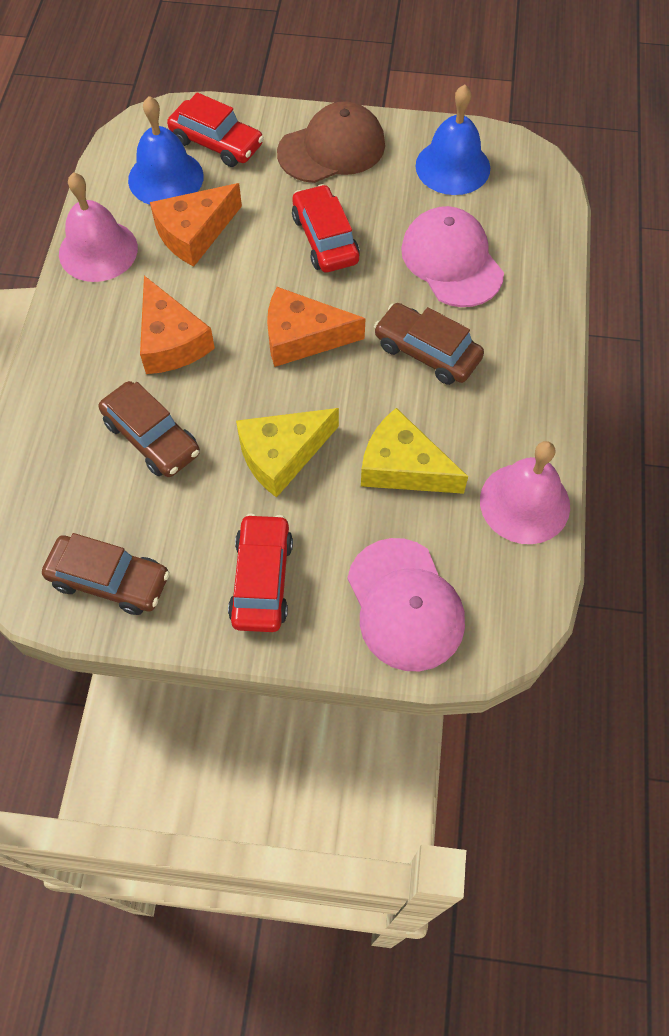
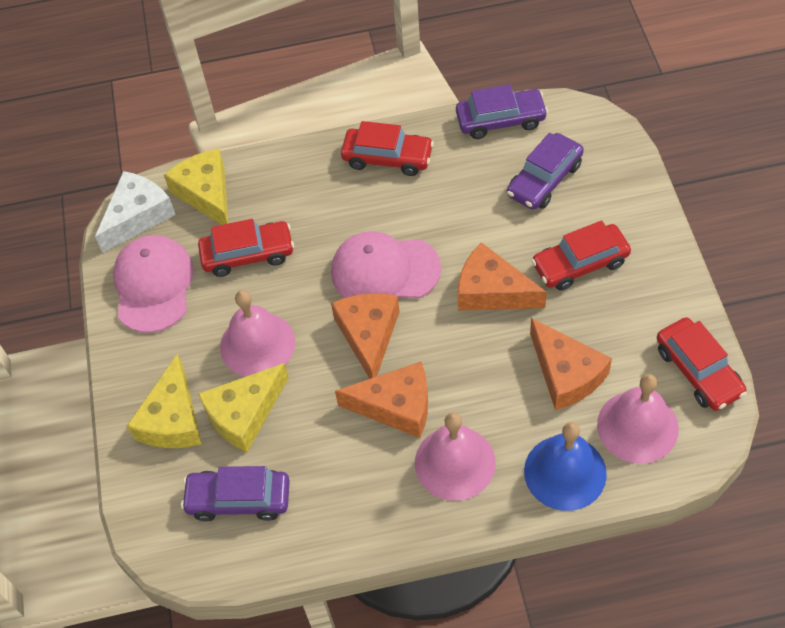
blue bell: [128,96,204,205] [416,84,490,195] = 2 -> [524,422,607,511] = 1
brown cap: [277,101,385,183] = 1 -> none = 0
brown car: [42,533,170,615] [99,381,200,477] [374,303,484,385] = 3 -> none = 0
orange cheese: [140,276,215,374] [150,183,242,267] [267,287,366,367] = 3 -> [331,293,400,379] [335,362,428,438] [458,242,547,310] [530,318,612,410] = 4
pink bell: [59,172,138,282] [480,441,570,544] = 2 -> [220,290,295,377] [415,412,496,501] [597,374,679,464] = 3
purple car: none = 0 -> [181,466,290,521] [456,84,548,139] [507,133,584,210] = 3
red car: [167,92,264,167] [228,514,293,632] [292,184,360,272] = 3 -> [198,219,294,277] [341,121,434,176] [531,220,631,291] [657,317,747,411] = 4
white cheese: none = 0 -> [95,171,176,253] = 1
yellow cheese: [236,408,339,498] [361,408,468,494] = 2 -> [127,353,202,448] [164,149,229,225] [198,363,289,452] = 3

